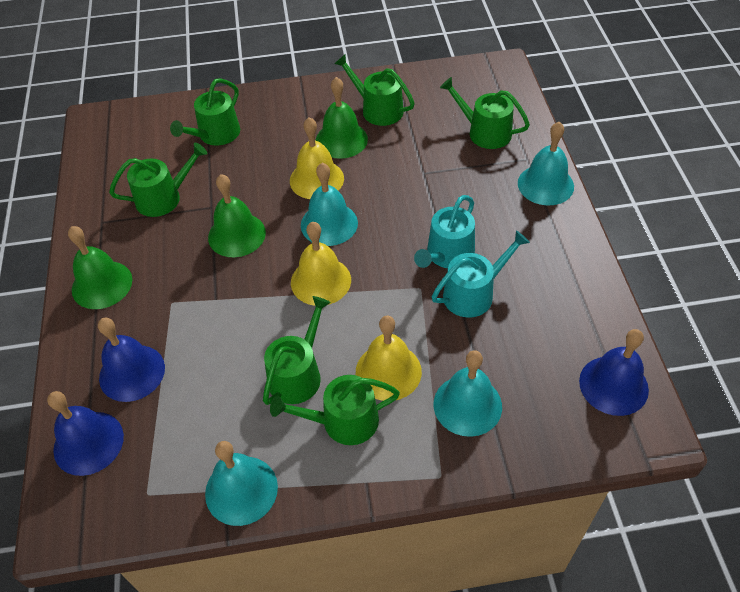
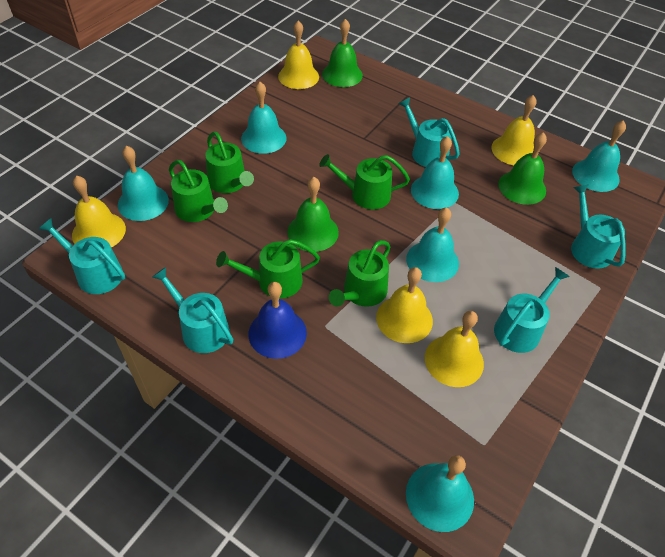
blue bell: [47,391,124,476] [98,317,165,402] [579,329,649,416] = 3 -> [249,282,307,359] = 1
green watering can: [109,143,207,217] [170,78,240,146] [263,296,331,405] [270,375,400,445] [334,55,415,126] [440,77,530,149] = 6 -> [169,160,228,222] [205,132,254,193] [216,239,320,298] [319,154,410,209] [329,240,390,307] = 5
turquoise bell: [205,441,278,526] [301,163,358,246] [433,350,502,437] [518,122,574,205] = 4 -> [118,146,169,221] [241,82,286,154] [406,207,459,282] [406,455,474,532] [411,136,459,209] [572,120,626,192] = 6
turquoise watering can: [414,195,475,268] [432,231,530,317] = 2 -> [39,218,125,294] [152,267,233,353] [398,97,460,167] [494,267,570,353] [571,184,626,269] = 5
yellow bell: [290,117,344,199] [291,222,351,306] [356,316,422,401] = 3 -> [72,176,126,248] [278,21,319,89] [376,267,433,343] [425,311,484,387] [492,95,537,165] = 5

